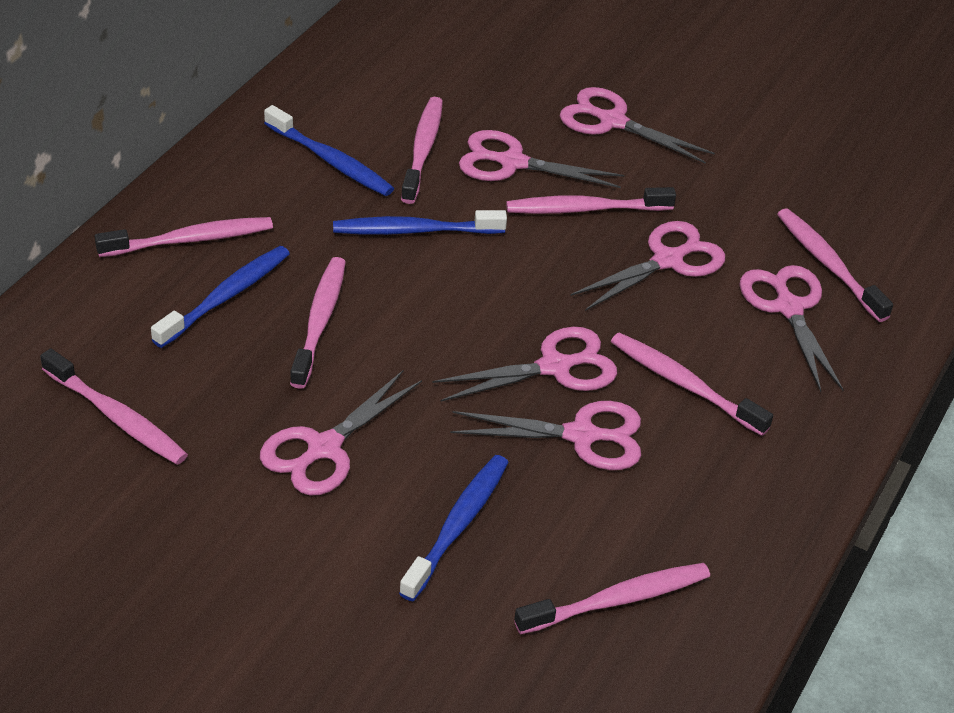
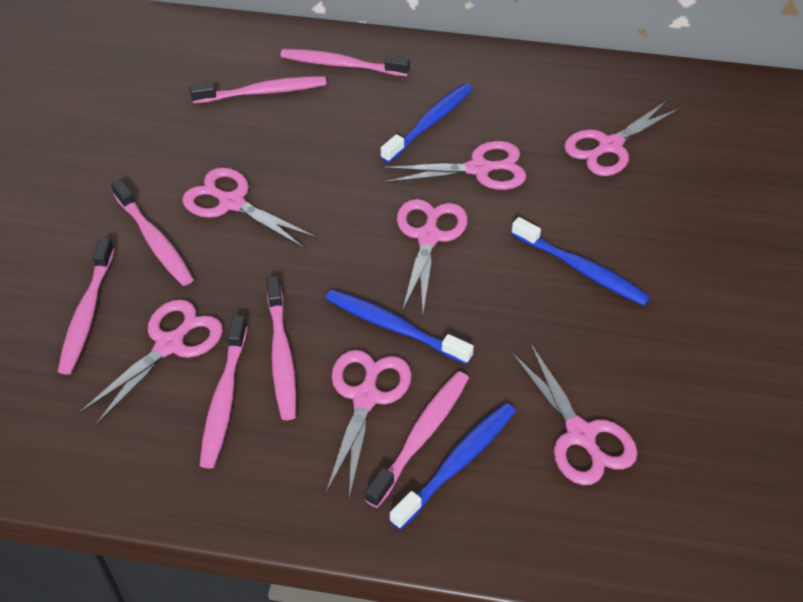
pink toothbrush: [40,348,188,465] [95,217,273,257] [290,257,346,389] [401,97,443,204] [506,187,676,214] [514,563,710,634] [611,333,773,436] [777,208,893,322] = 8 -> [58,238,115,375] [111,179,194,286] [190,76,327,104] [199,315,248,468] [267,276,296,420] [280,49,410,76] [365,371,469,508] = 7

